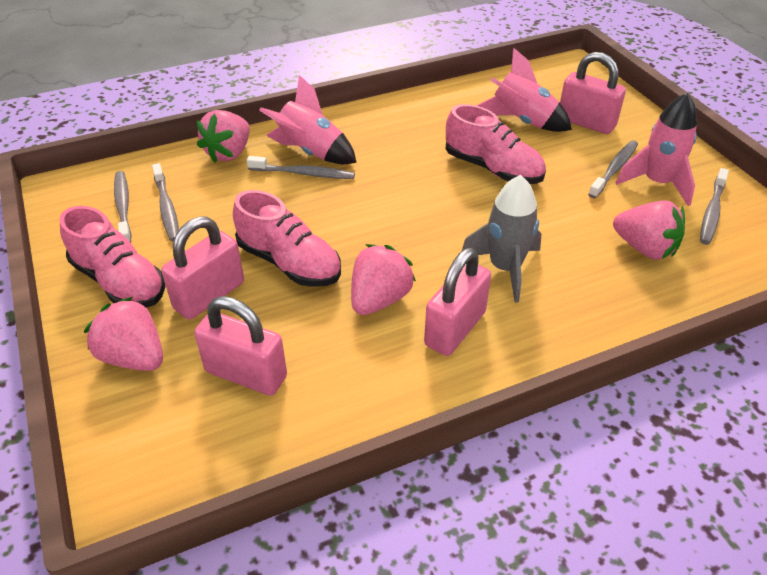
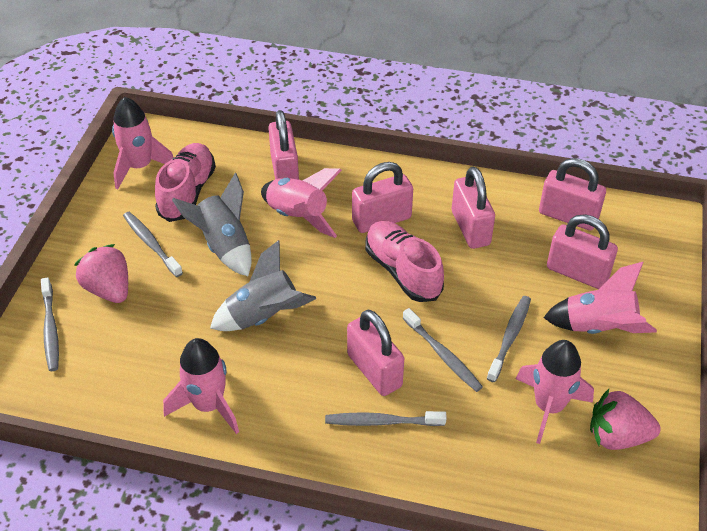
grey rocket: [462,175,542,303] = 1 -> [172,173,252,276] [210,240,316,331] = 2
pink padlock: [161,216,244,319] [194,296,287,395] [424,248,491,356] [560,52,626,134] = 4 -> [268,110,299,179] [347,309,404,396] [352,162,413,233] [452,166,495,249] [539,158,606,230] [547,214,618,289] = 6
pink rocket: [259,75,357,164] [477,48,572,132] [616,93,697,206] = 3 -> [112,97,174,189] [163,338,239,434] [261,168,342,238] [516,340,594,444] [543,262,657,334] = 5
pink shoe: [60,206,165,308] [233,190,341,287] [446,104,546,184] = 3 -> [155,143,216,222] [366,221,444,302] = 2
pink strawberry: [84,297,163,371] [196,110,250,163] [351,244,416,315] [613,200,685,260] = 4 -> [74,244,128,303] [590,389,661,450] = 2

